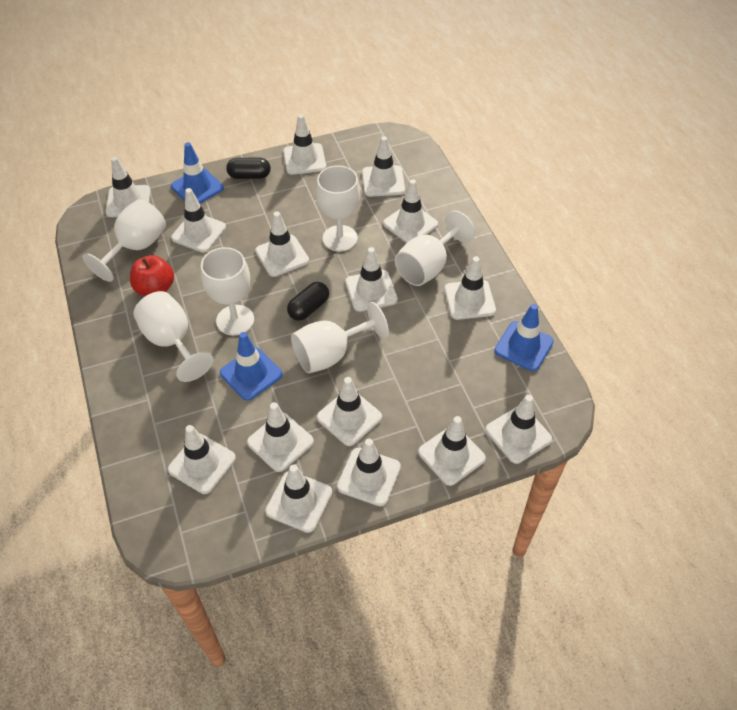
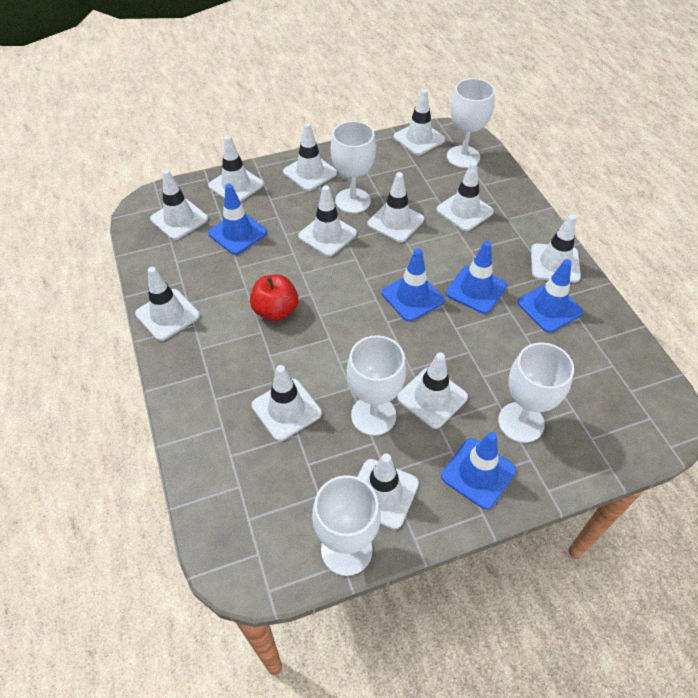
black capsule: [226,157,271,179] [287,282,329,321] = 2 -> none = 0
blue traffic cone: [171,142,224,203] [220,332,283,401] [494,304,554,371] = 3 -> [208,184,267,255] [382,248,444,321] [441,432,516,509] [446,241,507,314] [518,259,583,333] = 5
white goblet: [82,199,166,282] [134,291,213,382] [201,247,254,336] [291,302,389,373] [316,165,360,252] [395,211,475,286] = 6 -> [312,475,381,576] [331,121,376,213] [347,335,406,436] [447,78,495,168] [498,342,574,443] = 5
white traffic cone: [105,157,151,217] [168,425,236,494] [171,188,226,252] [247,402,314,472] [255,212,309,277] [265,464,332,533] [283,114,326,175] [317,377,382,446] [337,439,401,506] [345,247,398,312] [362,136,405,197] [383,179,438,243] [418,416,486,486] [444,256,496,320] [485,395,552,464] = 15 -> [135,267,200,341] [150,169,208,240] [208,135,264,202] [252,365,322,441] [283,123,337,191] [298,185,357,257] [358,454,419,530] [368,172,424,243] [394,89,445,155] [397,352,468,429] [436,161,494,231] [531,214,581,283] = 12

